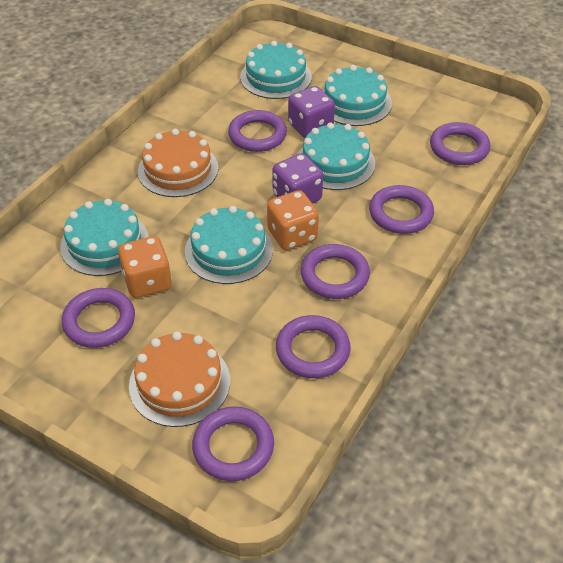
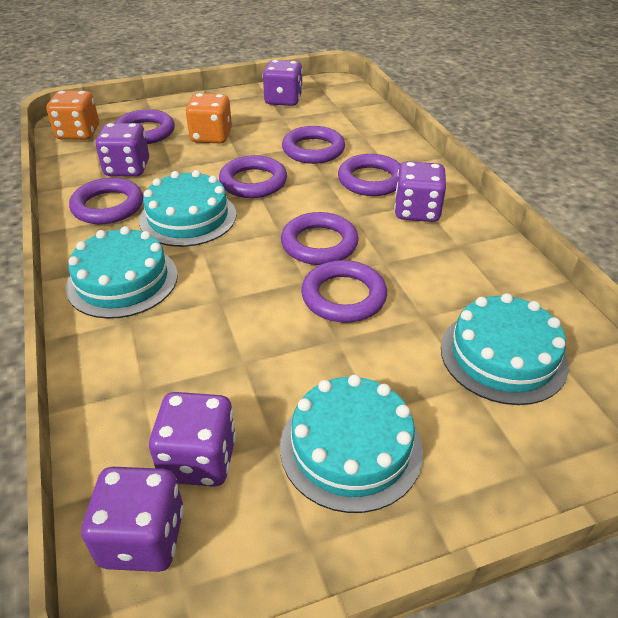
orange cake: [129,331,230,427] [138,129,218,197] = 2 -> none = 0
purple dice: [272,153,323,203] [288,86,335,138] = 2 -> [81,467,184,572] [95,123,149,176] [149,392,236,487] [263,60,303,106] [394,161,446,222] = 5
turquoise cake: [60,199,148,276] [185,206,273,284] [240,41,312,99] [298,123,375,190] [322,65,392,126] = 5 -> [66,226,178,319] [139,170,237,247] [280,375,423,513] [441,293,568,405] = 4

